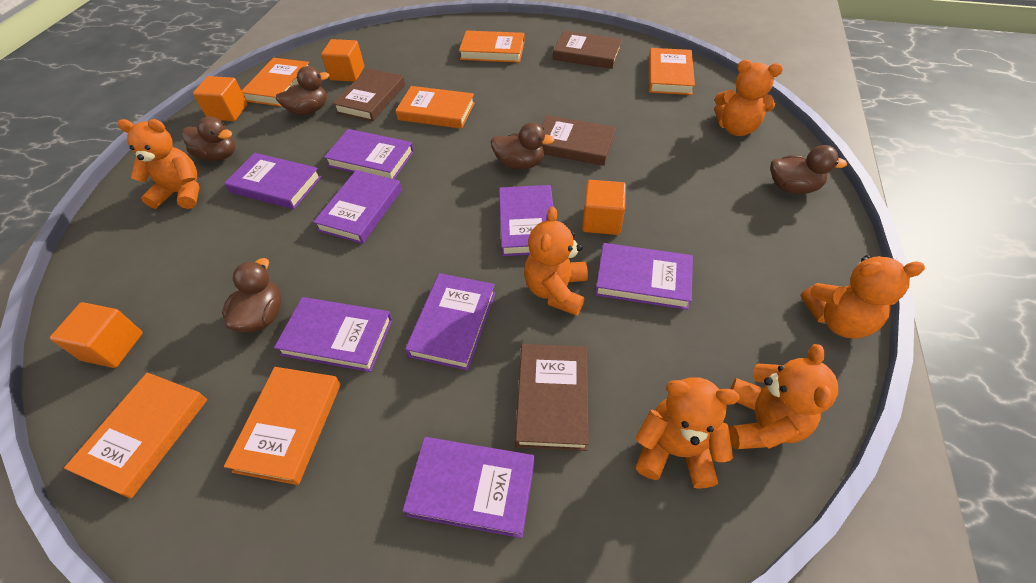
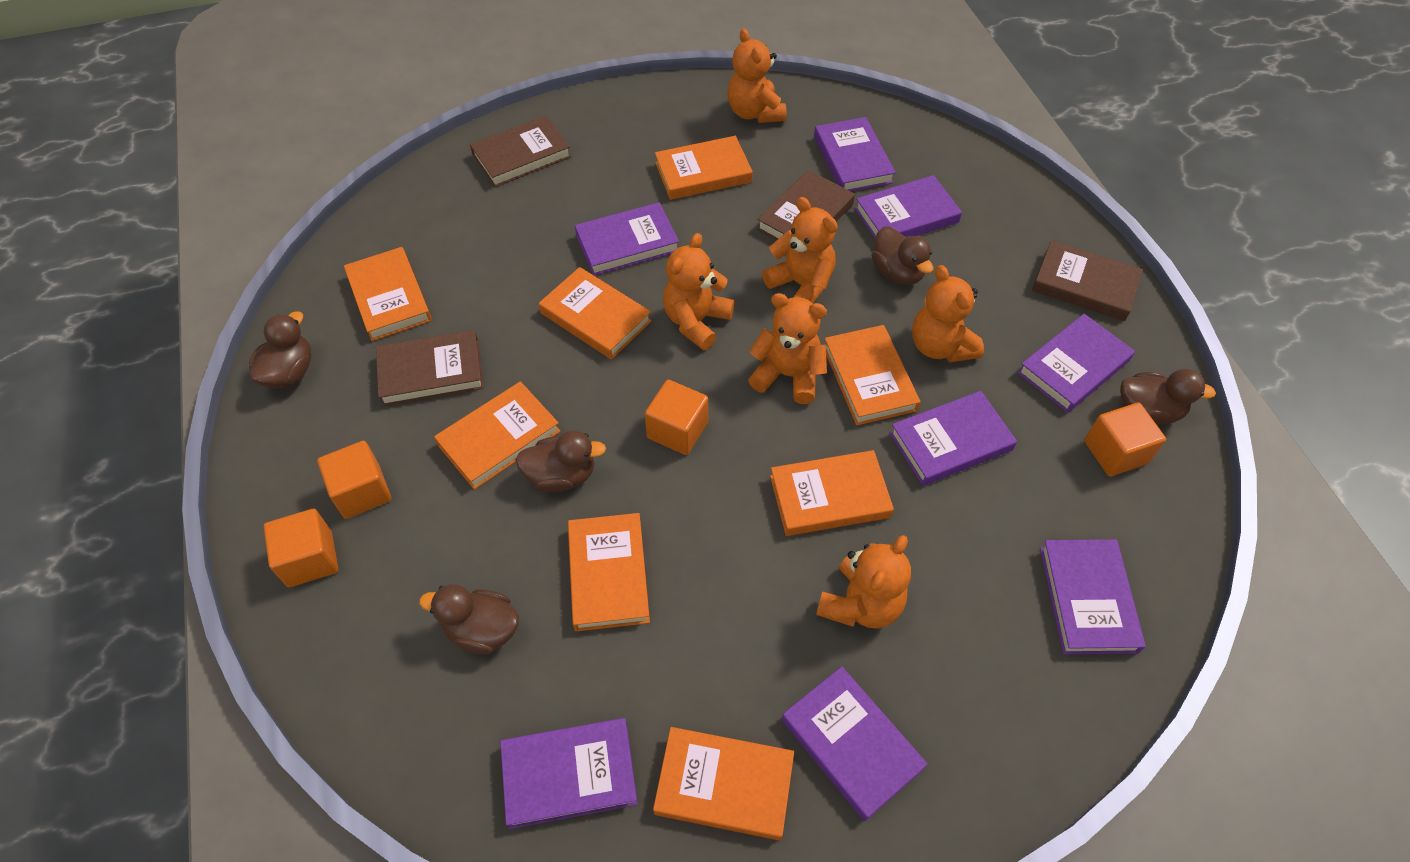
orange book: [64,372,207,499] [224,367,341,485] [242,58,309,107] [395,86,475,129] [459,31,525,63] [649,48,695,95] = 6 -> [344,247,432,341] [434,381,561,489] [539,267,652,360] [568,513,650,631] [653,727,794,840] [655,136,753,200] [770,450,894,536] [825,325,921,425] = 8

